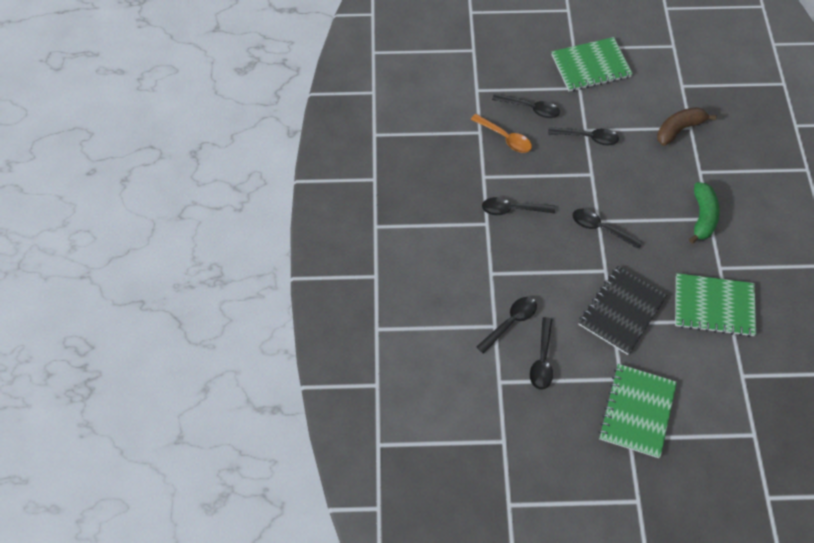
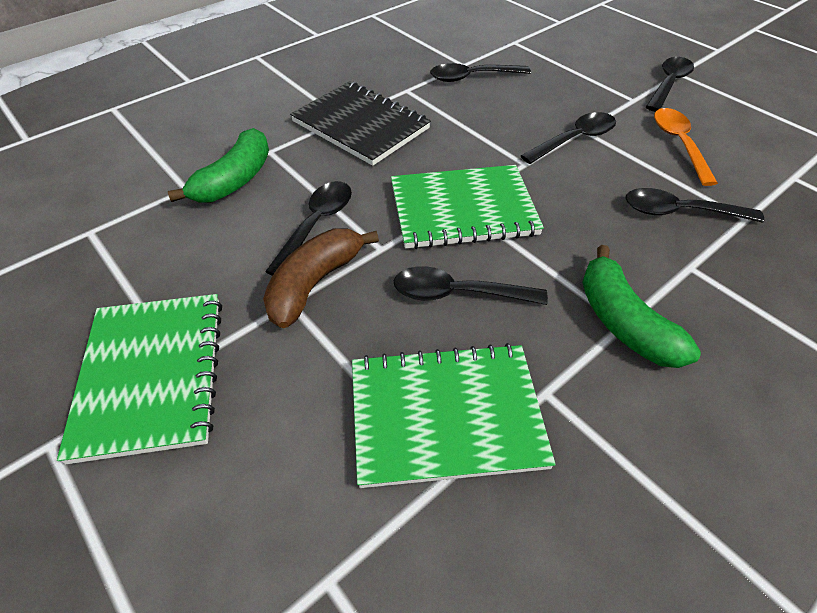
green banana: [689,182,720,244] = 1 -> [168,128,269,203] [582,245,701,368] = 2

